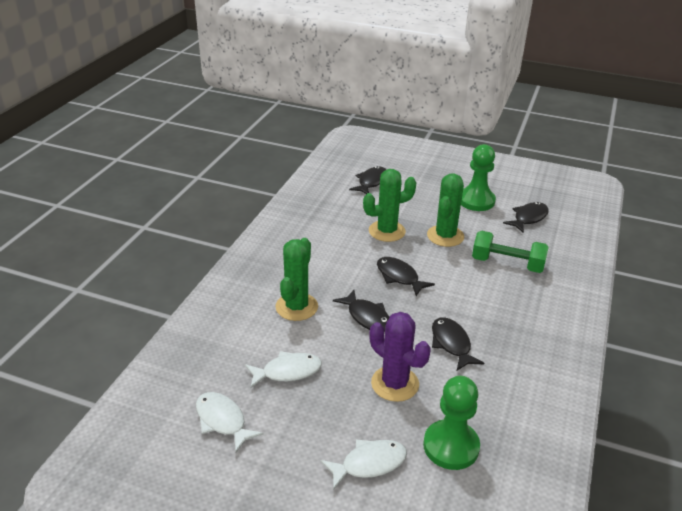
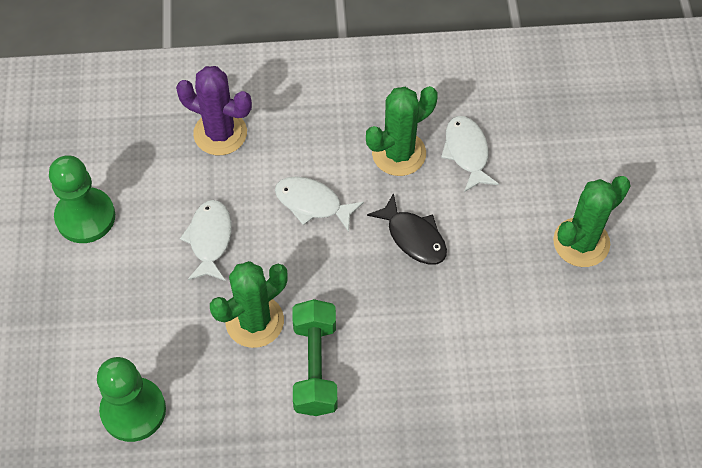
black fish: [333,290,389,332] [349,166,387,194] [377,257,435,296] [432,317,484,371] [503,202,549,233] = 5 -> [367,193,447,265] = 1

